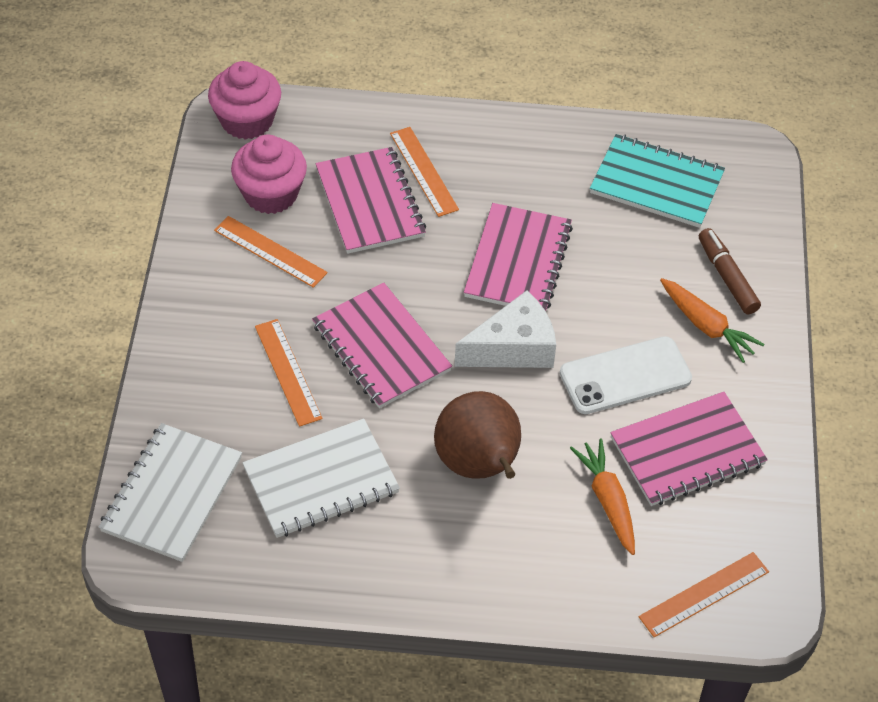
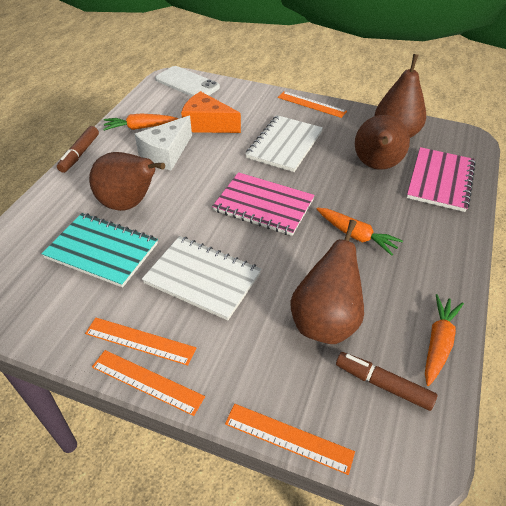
brown marker: [699,228,761,314] = 1 -> [57,126,99,173] [336,352,437,411] = 2
brown pear: [434,391,521,479] = 1 -> [89,152,165,211] [290,220,364,344] [355,115,410,170] [375,54,426,138] = 4
orange carrot: [570,438,635,555] [660,278,764,363] = 2 -> [103,113,179,131] [317,208,403,256] [425,294,464,386] = 3
orange cheese: none = 0 -> [181,91,241,133] = 1
pink cupcake: [208,61,281,140] [231,134,307,214] = 2 -> none = 0
pink notebook: [312,282,452,409] [315,147,426,254] [464,203,573,311] [611,392,768,506] = 4 -> [212,172,315,236] [407,147,476,212] = 2

